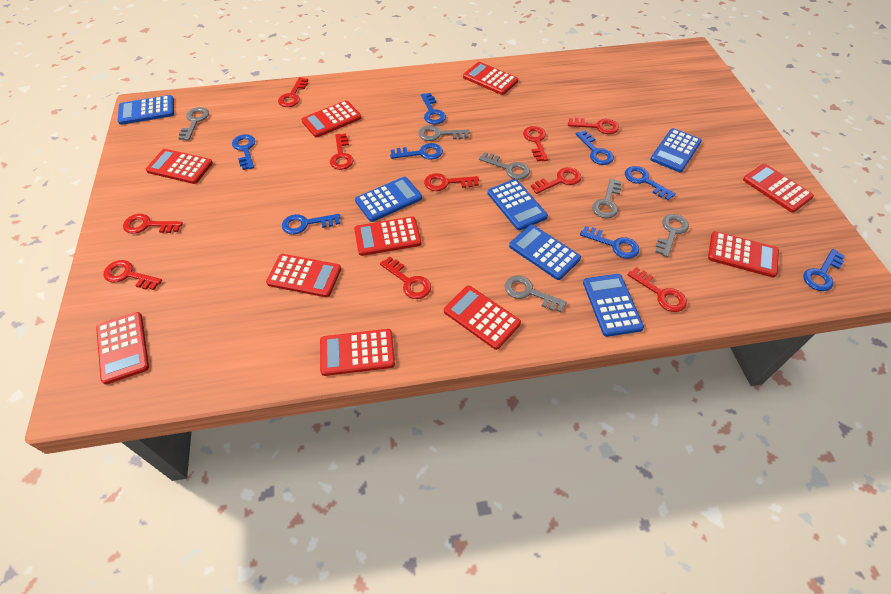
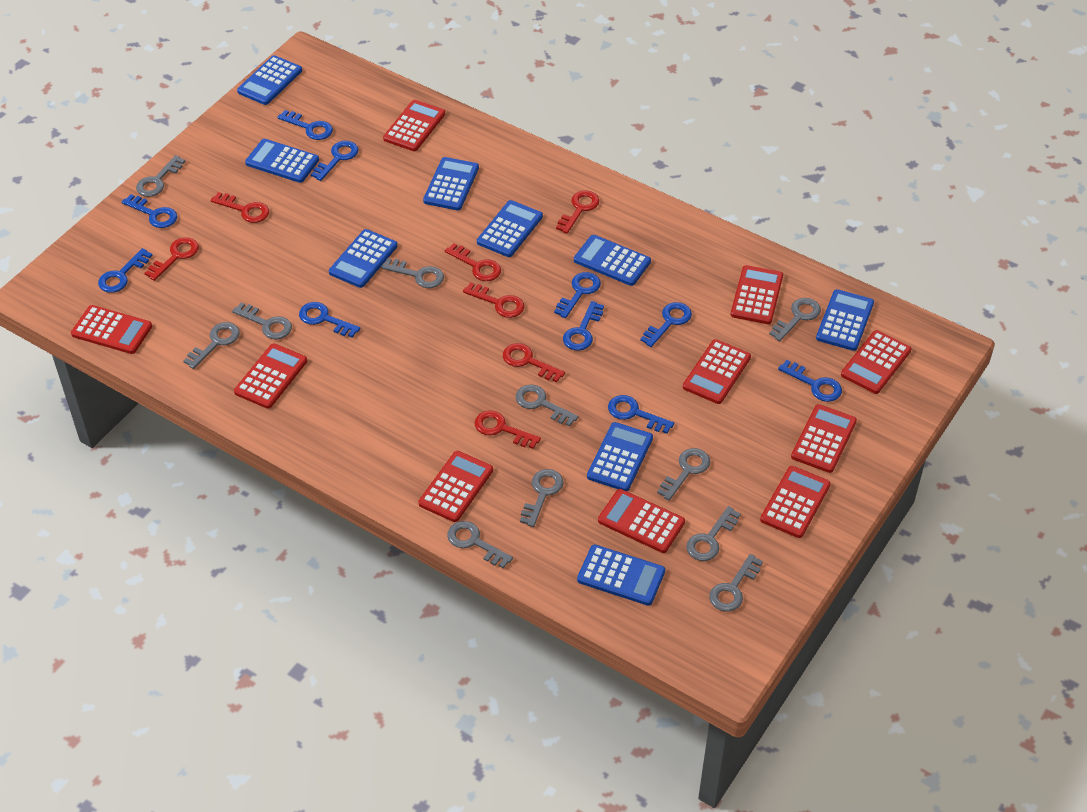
blue calculator: [118,95,174,125] [355,177,422,222] [488,179,548,230] [509,225,581,280] [583,274,644,337] [650,128,702,172] = 6 -> [237,55,302,105] [245,139,319,183] [329,229,398,288] [423,157,479,210] [477,200,543,257] [574,235,651,286] [577,545,665,606] [587,422,653,491] [816,289,874,351] = 9
blue key: [232,134,255,170] [282,214,341,234] [390,143,443,160] [421,93,446,124] [576,131,614,165] [580,226,639,259] [625,166,676,200] [803,249,845,291] = 8 -> [98,248,153,293] [122,194,177,228] [277,110,333,140] [299,302,360,338] [311,141,358,181] [554,272,601,318] [563,301,604,351] [608,395,674,434] [640,302,692,347] [778,360,842,402] = 10
grey key: [178,107,209,141] [418,125,470,141] [479,152,530,179] [505,275,567,312] [592,178,622,218] [656,214,689,257] = 6 -> [136,155,185,197] [183,322,240,369] [232,302,292,339] [381,258,444,288] [447,521,513,568] [516,384,579,426] [520,469,564,527] [657,448,711,500] [686,506,741,561] [709,554,763,612] [769,298,821,341] = 11
red key: [103,260,162,290] [123,214,183,234] [278,77,308,107] [330,134,354,170] [380,256,431,299] [424,173,479,191] [523,126,548,161] [531,167,581,194] [568,118,619,134] [628,267,687,312] = 10 -> [145,237,199,281] [211,192,269,223] [445,243,501,281] [463,282,524,318] [475,410,541,449] [503,343,565,382] [556,190,599,234] = 7

